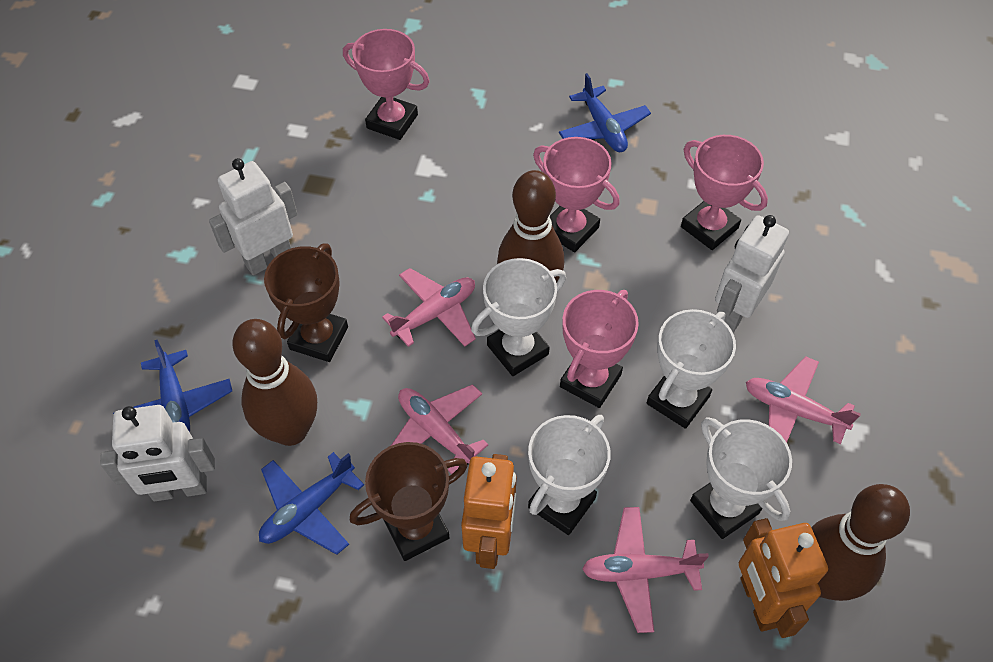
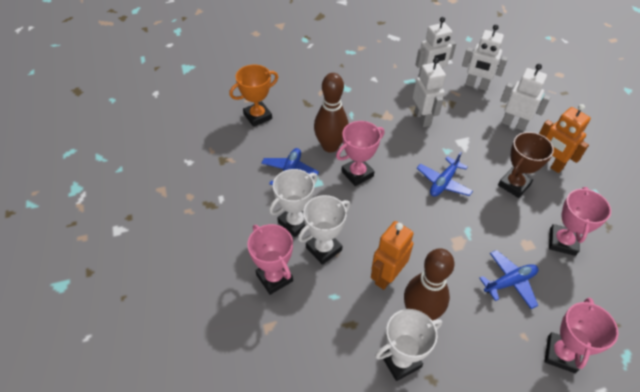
brown bowling pin: [232,319,317,446] [497,170,564,283] [811,484,910,601] = 3 -> [314,73,348,153] [404,248,455,321] = 2
brown trophy: [264,243,348,362] [350,442,468,561] = 2 -> [498,132,554,198] = 1
orange trophy: none = 0 -> [229,65,278,127] = 1
pink plane: [382,268,476,347] [391,384,488,474] [582,507,709,633] [746,356,861,444] = 4 -> none = 0
white robot: [100,405,215,501] [209,158,297,275] [715,215,789,332] = 3 -> [413,58,446,127] [416,17,456,77] [462,25,508,91] [500,64,551,131] = 4
white trophy: [471,258,566,376] [528,415,611,535] [647,309,736,429] [690,417,792,539] = 4 -> [269,169,318,237] [298,195,350,265] [375,309,442,381] = 3

